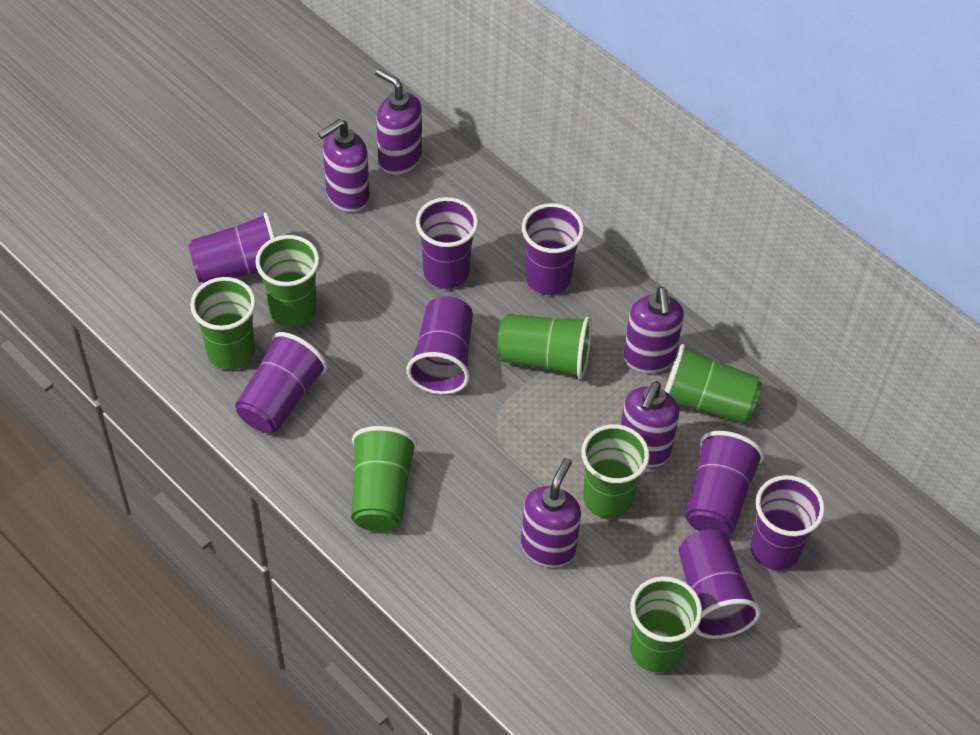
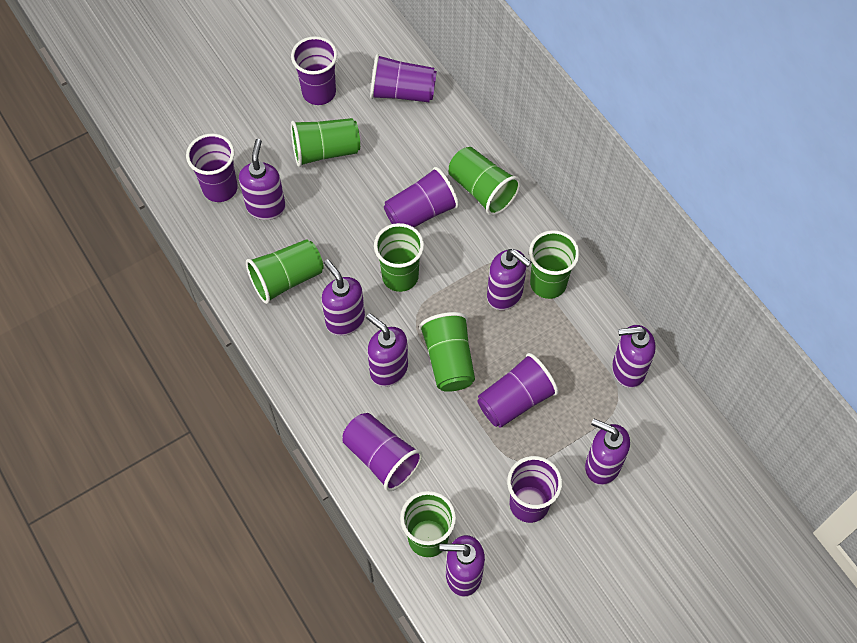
purple cup: [188,212,275,283] [235,332,327,433] [406,296,473,394] [416,197,478,289] [522,203,584,295] [679,529,761,639] [685,431,764,535] [750,475,825,570] = 8 -> [186,134,238,202] [291,36,337,105] [342,413,423,491] [370,54,437,102] [384,167,459,227] [477,353,558,428] [507,456,562,523] = 7
purple soap dispenser: [318,119,370,213] [375,69,422,175] [521,458,581,568] [621,381,679,468] [623,287,684,373] = 5 -> [239,139,285,220] [321,259,365,336] [366,313,408,387] [440,535,485,597] [487,249,531,310] [585,419,630,485] [612,325,656,388] = 7

